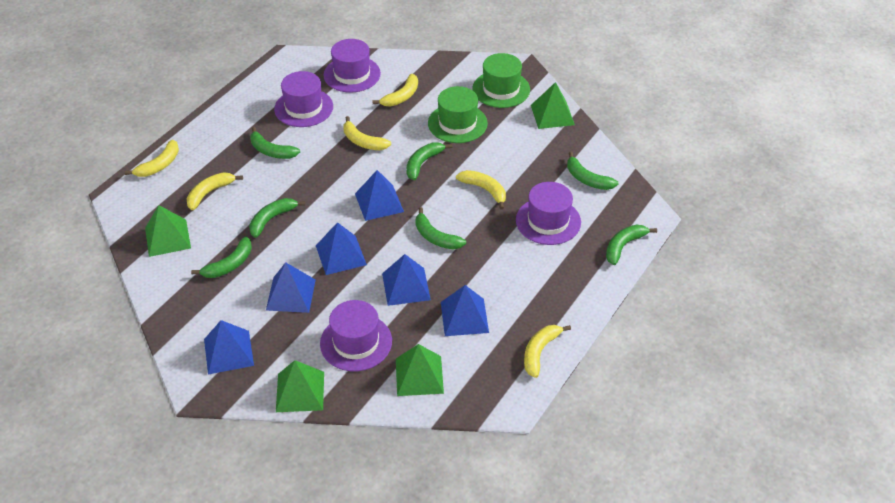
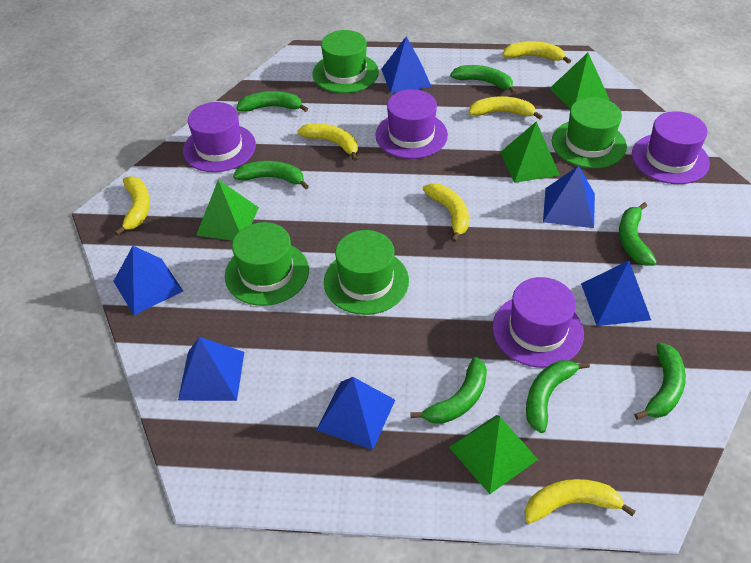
green hat: [428,86,488,143] [472,53,530,108] = 2 -> [225,222,309,306] [312,30,379,93] [324,230,409,315] [552,97,627,168] = 4

